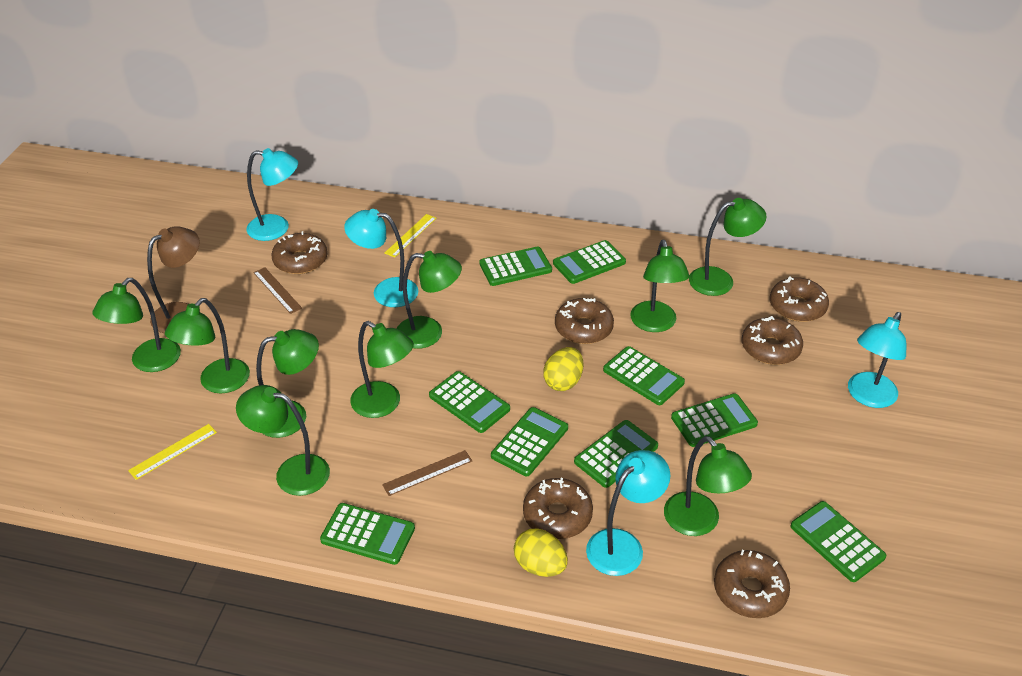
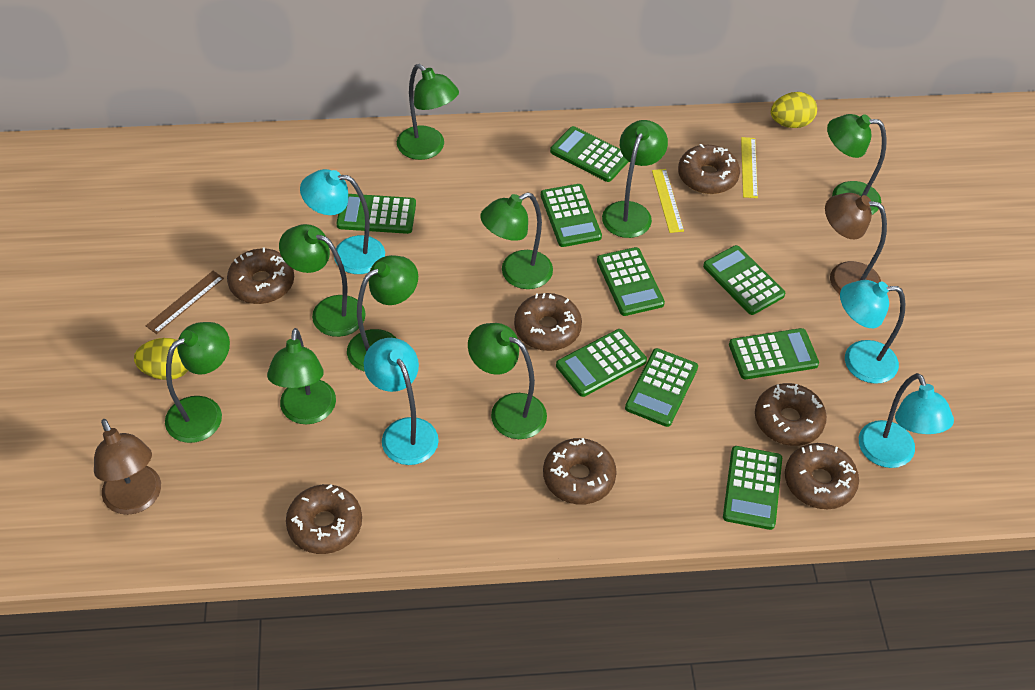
brown donut: [271,231,327,274] [523,478,593,539] [555,298,614,344] [714,550,790,618] [742,316,803,365] [770,277,829,322] = 6 -> [227,247,294,304] [286,484,362,554] [514,293,582,351] [543,438,617,505] [678,144,740,194] [755,383,827,446] [785,443,859,509] = 7
brown lamp: [147,226,200,333] = 1 -> [94,419,161,515] [825,193,887,294] = 2
brown ruler: [253,267,302,314] [382,450,472,496] = 2 -> [146,271,224,334] = 1

